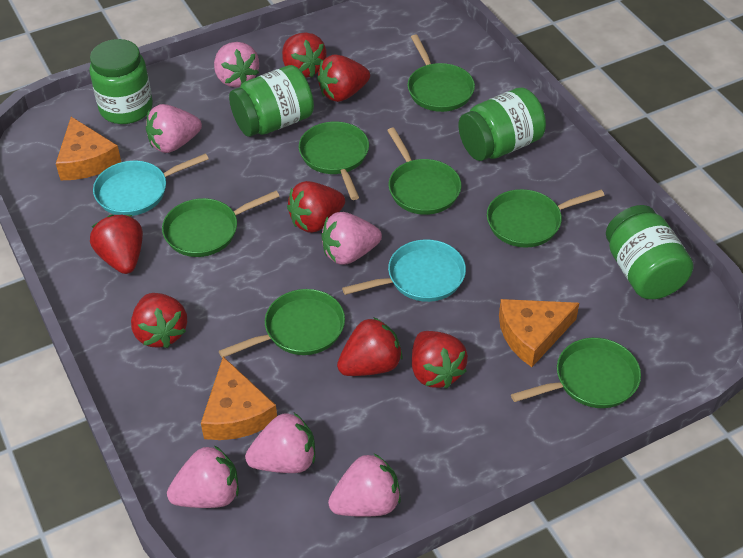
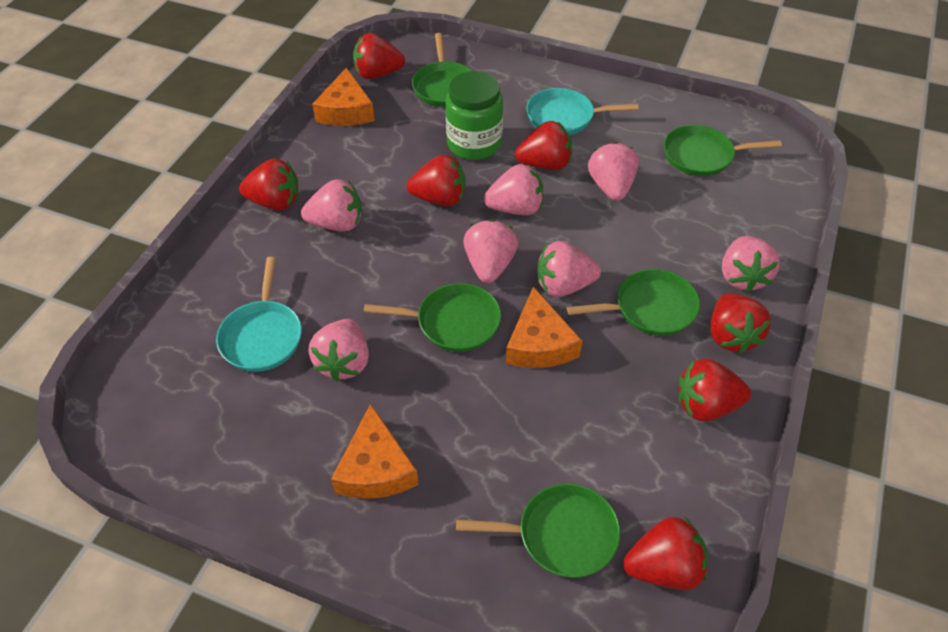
green jar: [89,39,153,124] [229,65,314,137] [458,87,546,161] [606,205,693,299] = 4 -> [446,71,503,160] = 1
green pan: [162,191,280,257] [219,289,345,358] [299,121,369,200] [387,128,461,215] [407,34,475,112] [487,189,605,248] [511,338,641,408] = 7 -> [364,283,501,352] [412,33,472,107] [456,483,620,578] [567,269,700,336] [664,125,782,176] = 5
pink strawberry: [146,104,202,153] [167,445,239,508] [214,42,259,87] [245,413,315,473] [321,212,382,265] [328,453,401,517] = 6 -> [301,179,362,232] [309,319,369,381] [463,219,518,283] [484,164,543,215] [538,241,601,297] [588,142,639,201] [722,236,780,293] = 7

